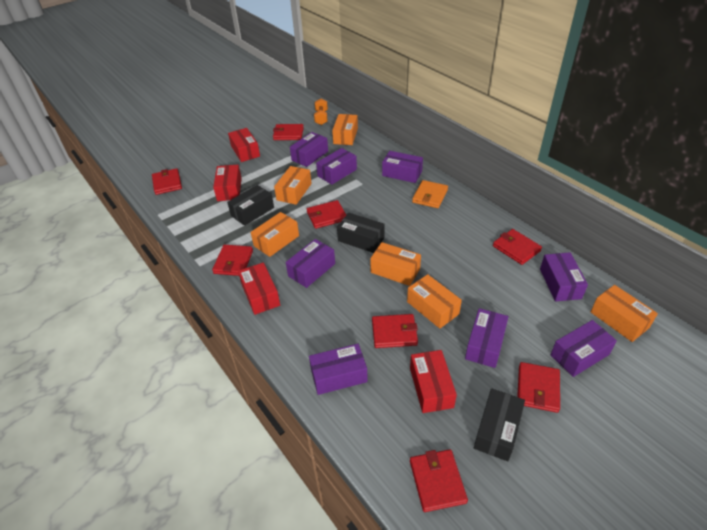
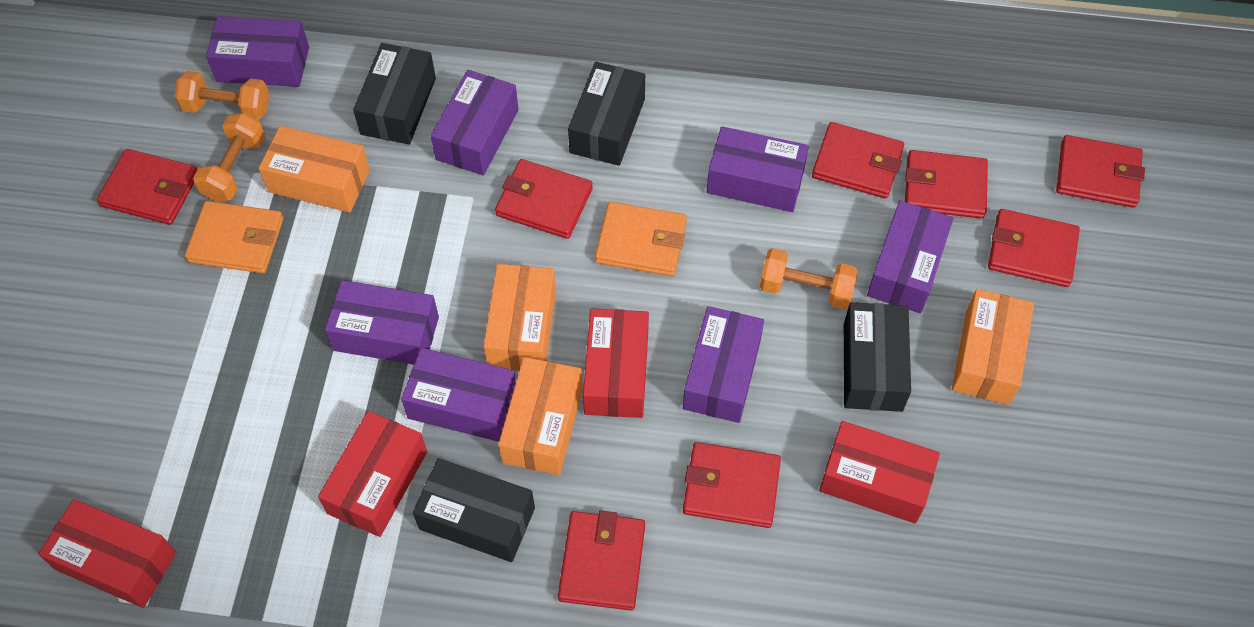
black box: [227,185,274,226] [337,213,385,253] [474,388,525,462] = 3 -> [353,43,436,145] [413,458,535,562] [568,62,645,166] [844,302,911,412] = 4
orange box: [251,212,299,257] [274,166,312,205] [332,114,358,145] [370,242,421,286] [407,274,462,329] [591,285,658,342] = 6 -> [259,126,370,212] [483,264,556,371] [498,357,583,475] [952,289,1034,405] = 4
orange dumbbell: [314,98,328,125] = 1 -> [175,71,269,120] [193,113,266,202] [760,248,858,309] = 3
orange wallet: [412,180,448,208] = 1 -> [185,201,283,273] [595,202,687,276] = 2
purple box: [286,239,335,288] [290,132,328,167] [309,344,368,395] [316,148,357,185] [382,151,423,183] [465,308,508,368] [540,252,588,302] [551,320,617,377] = 8 -> [206,16,309,87] [325,280,439,365] [401,348,516,442] [431,70,519,175] [683,306,764,423] [707,126,809,212] [867,201,954,314] = 7

